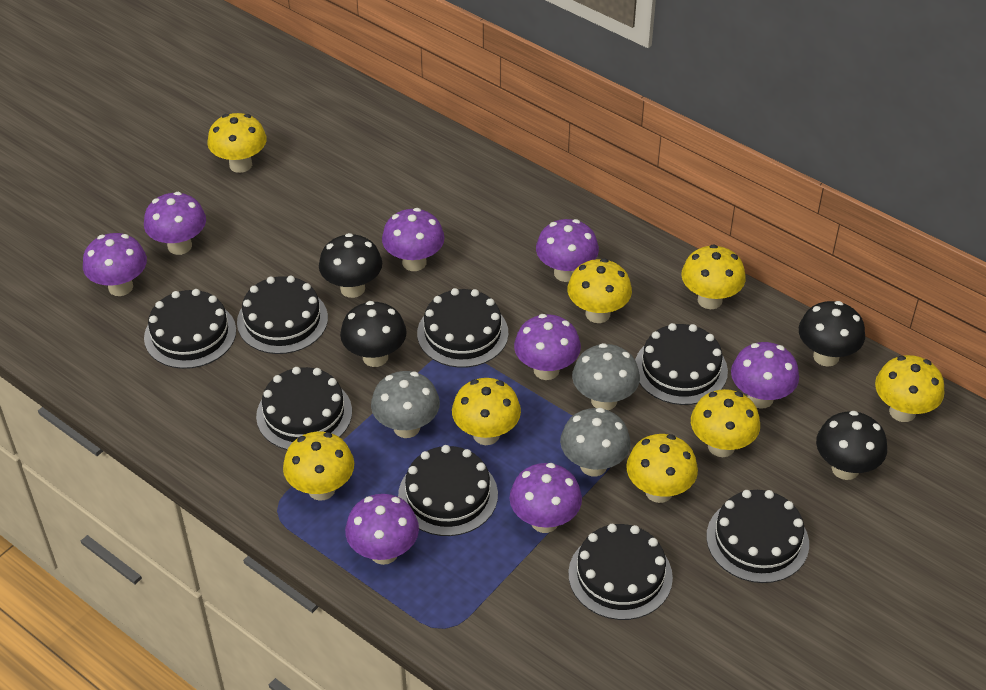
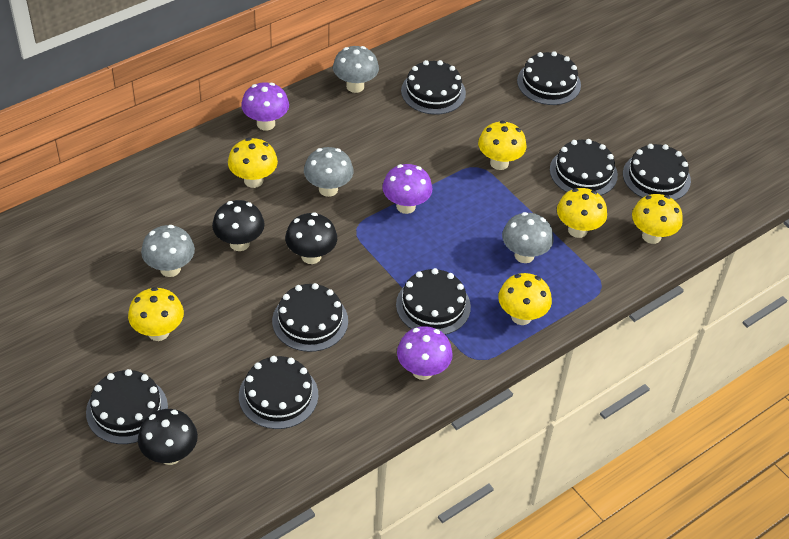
black mushroom: [319,233,382,298] [340,301,407,367] [799,301,865,367] [816,411,887,480] = 4 -> [138,409,198,465] [212,200,265,251] [285,212,337,264] = 3
grey mushroom: [371,371,440,438] [560,408,631,476] [572,343,640,410] = 3 -> [141,225,195,277] [304,147,353,197] [333,46,379,93] [502,212,554,263] = 4
purple mushroom: [83,233,147,296] [144,192,206,255] [345,494,419,565] [382,208,445,271] [510,463,582,533] [514,314,581,380] [536,219,599,282] [731,342,799,409] = 8 -> [241,82,289,131] [382,164,432,214] [397,326,453,380] = 3
yellow mushroom: [208,113,267,173] [283,431,354,501] [452,378,521,445] [567,258,632,323] [626,434,698,503] [681,244,746,309] [691,389,760,457] [875,355,945,422] = 8 -> [128,287,184,341] [228,138,278,188] [478,121,527,170] [498,273,552,325] [557,188,607,238] [632,194,683,244] = 6

